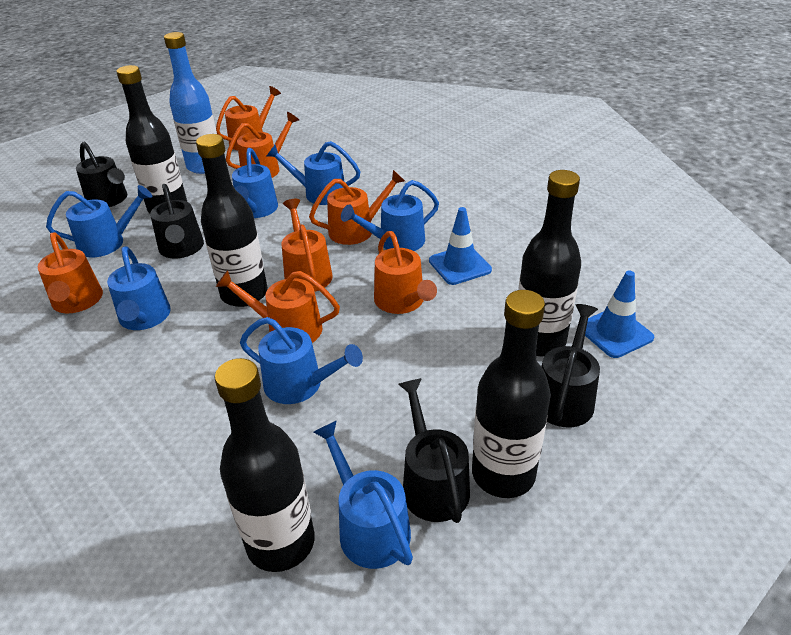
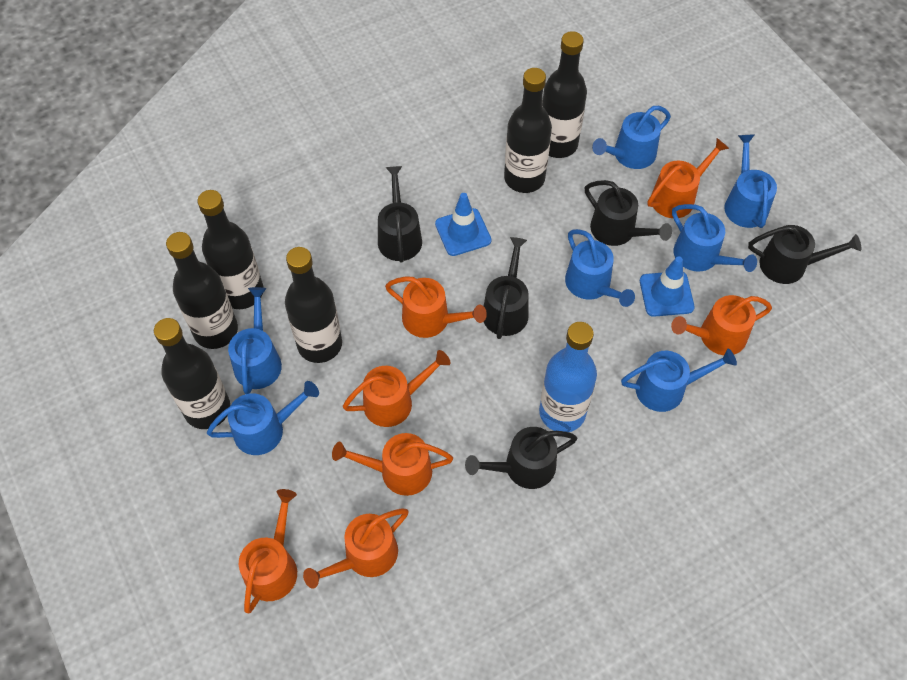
black bottle: [117,65,187,213] [196,134,268,307] [215,358,315,572] [472,290,551,498] [518,170,581,356] = 5 -> [154,318,230,429] [166,232,238,349] [197,190,264,309] [285,247,342,363] [504,68,552,193] [542,31,587,158] = 6
black watering can: [76,142,127,207] [150,184,204,259] [398,378,470,523] [541,304,600,427] = 4 -> [378,166,422,262] [465,427,577,489] [484,237,529,339] [585,180,672,246] [748,225,861,284] = 5

